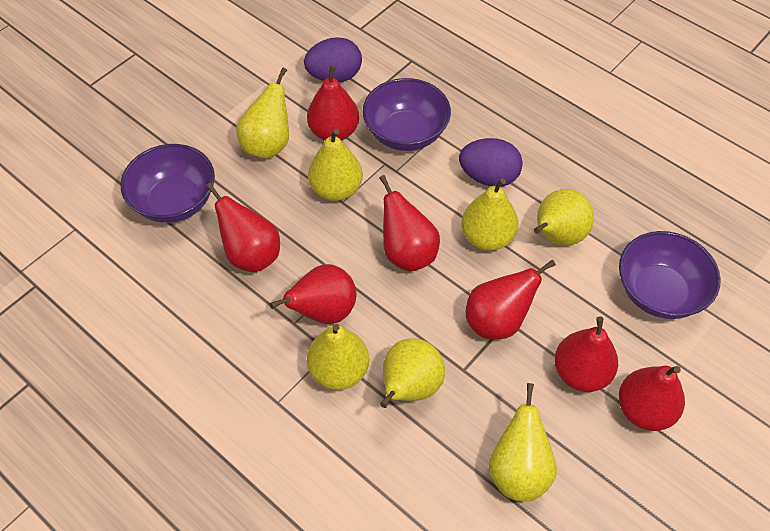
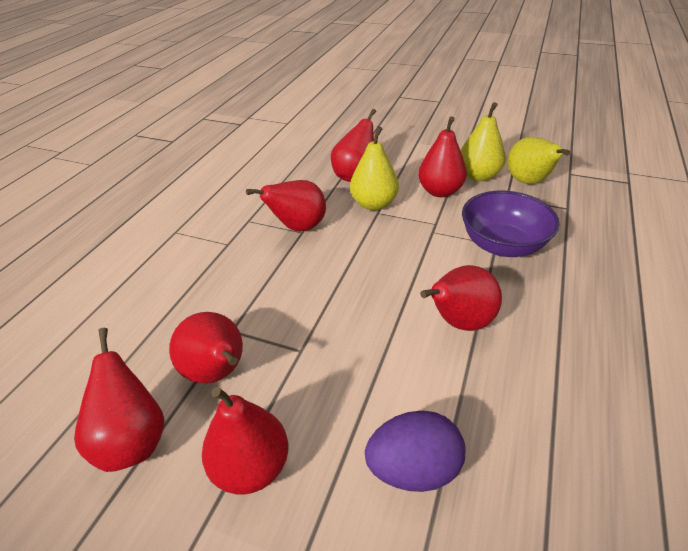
purple bowl: [121,144,215,223] [363,78,451,151] [619,231,721,319] = 3 -> [462,191,560,257] = 1
purple egg: [304,37,362,82] [459,138,523,187] = 2 -> [365,411,466,492] = 1
yellow pear: [236,67,289,159] [307,324,369,390] [308,129,363,201] [380,339,445,408] [461,178,519,251] [489,383,557,501] [534,189,594,246] = 7 -> [350,126,399,210] [461,102,506,181] [507,137,570,184] = 3

